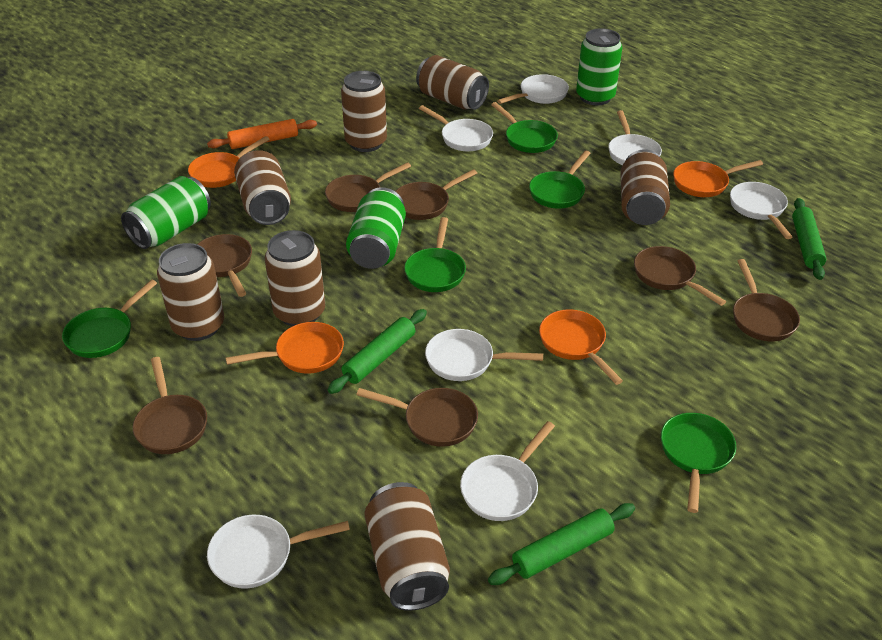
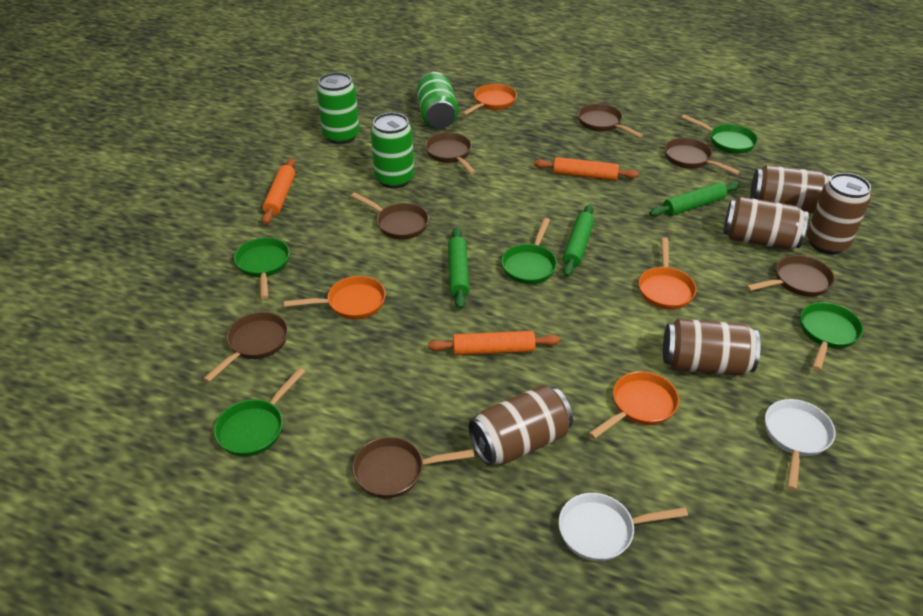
brown can: [157,243,224,341] [234,150,291,225] [265,230,325,326] [341,71,387,152] [364,482,450,611] [416,55,489,110] [620,149,670,225] = 7 -> [469,385,573,466] [663,319,761,375] [723,196,808,250] [750,165,831,213] [807,173,871,254] = 5
orange rolling pin: [207,119,317,149] = 1 -> [262,158,295,225] [428,331,560,355] [534,157,639,181] = 3
white pan: [207,515,350,588] [419,105,493,151] [425,329,543,381] [460,421,555,521] [497,74,569,104] [608,110,662,165] [730,182,792,239] = 7 -> [559,493,688,562] [765,399,836,491] = 2

